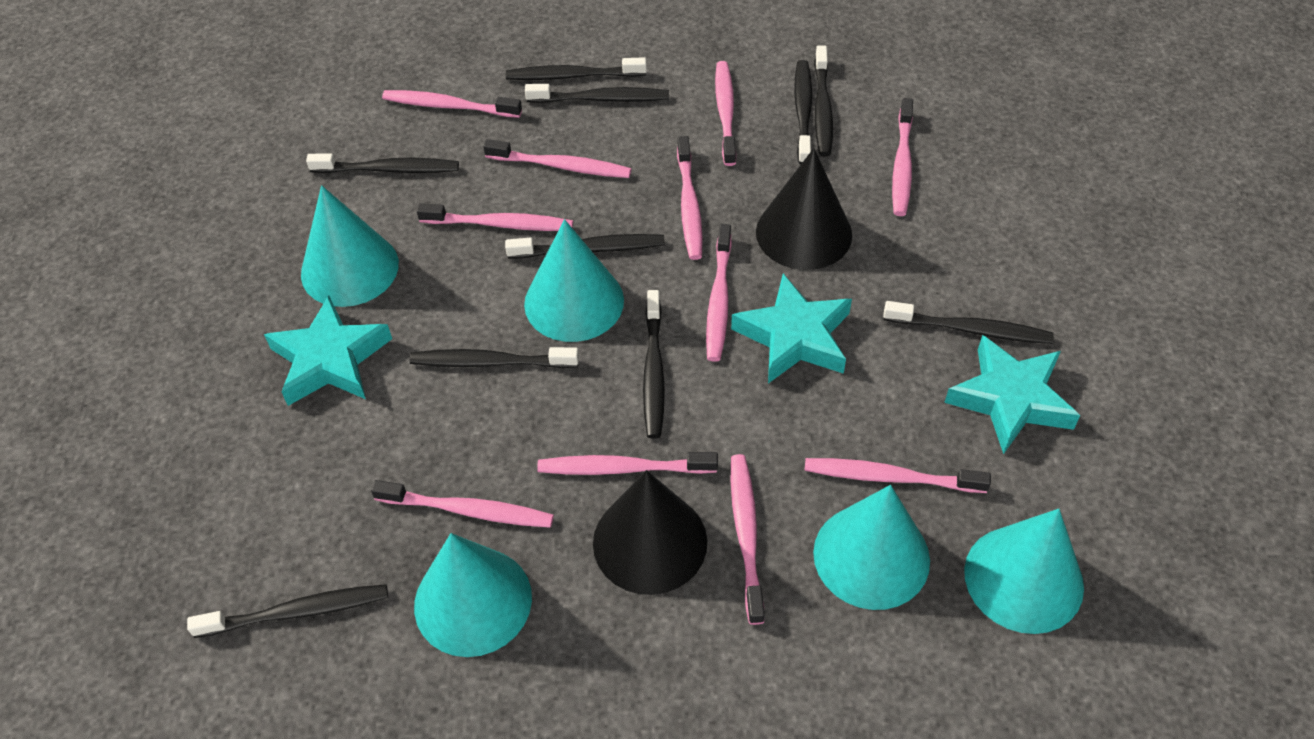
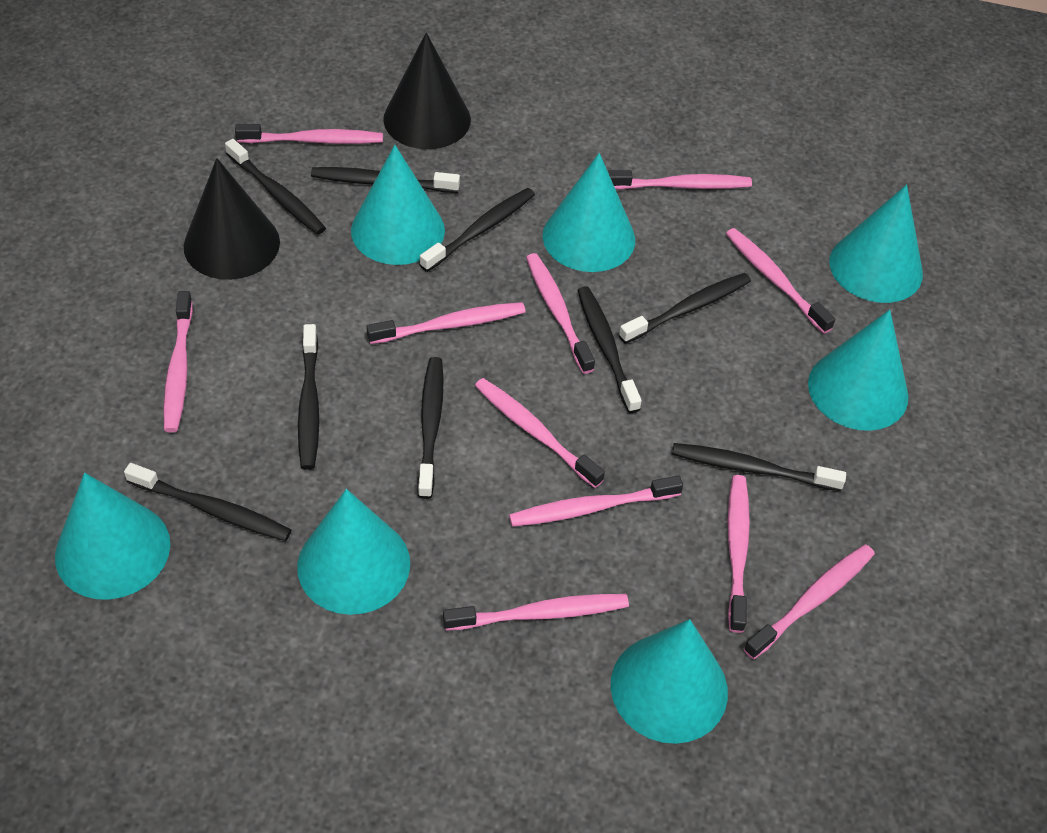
black toothbrush: [187,584,388,638] [306,154,459,173] [410,347,579,368] [505,234,665,259] [506,57,647,80] [525,84,669,103] [643,290,665,439] [794,60,812,164] [814,45,833,157] [883,301,1054,344] = 10 -> [124,463,291,541] [225,139,326,235] [298,324,319,470] [311,167,460,193] [418,357,444,499] [420,188,535,272] [577,286,642,413] [619,273,751,344] [672,443,846,491] = 9
turquoise cone: [301,185,399,307] [414,533,532,657] [524,219,624,342] [813,485,930,610] [964,509,1084,634] = 5 -> [55,473,170,599] [297,489,410,615] [351,145,445,265] [543,153,635,272] [611,619,728,744] [808,310,908,431] [829,184,923,303] = 7
turquoise star: [264,295,392,406] [731,274,852,383] [944,335,1080,454] = 3 -> none = 0

